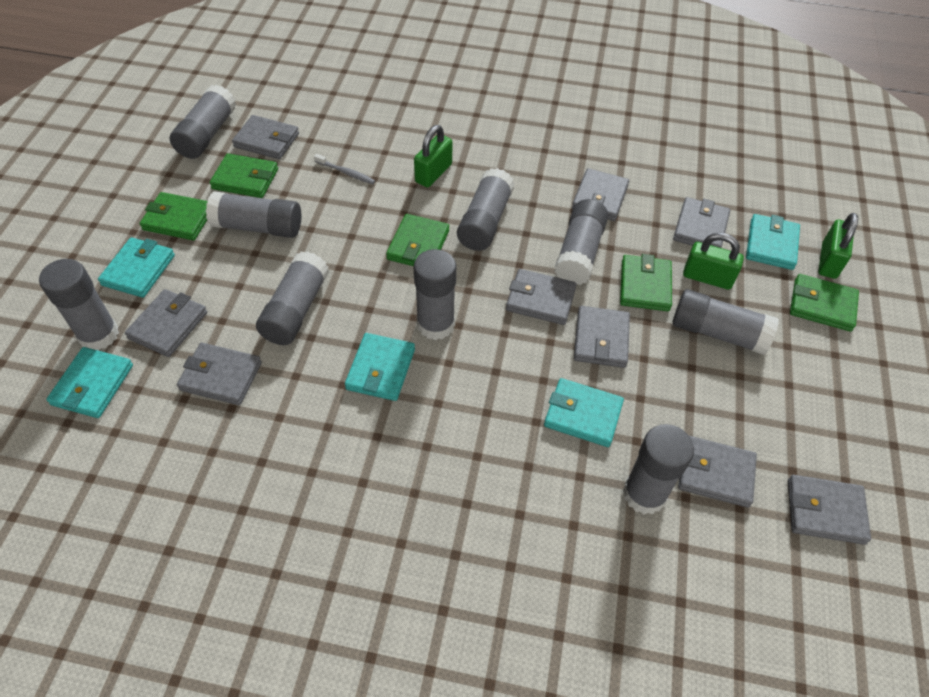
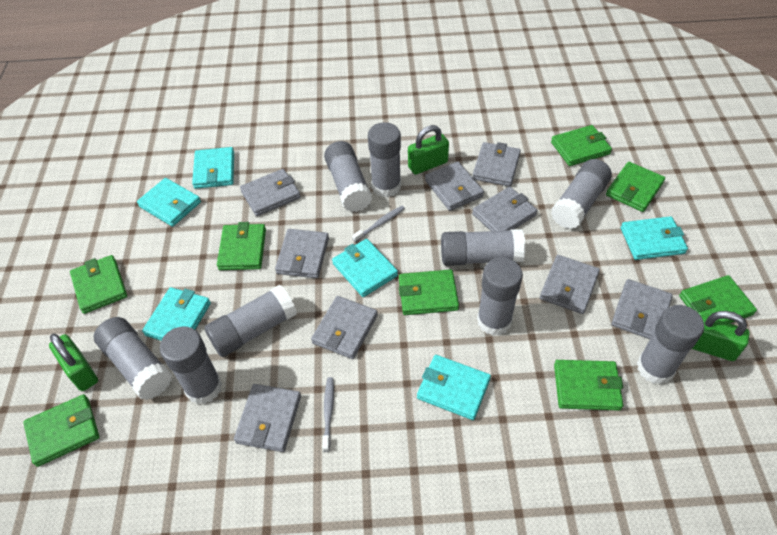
green wallet: [140,192,208,240] [210,153,278,198] [386,214,449,266] [620,254,672,311] [790,274,859,332] = 5 -> [23,394,99,467] [70,255,127,314] [217,222,266,270] [399,269,459,315] [551,125,612,166] [554,360,623,411] [606,162,665,212] [679,275,757,323] = 8
grey toothbrush: [314,154,375,184] = 1 -> [322,377,334,452] [352,206,405,242] = 2
turquoise wallet: [46,347,133,418] [98,237,175,298] [345,333,415,401] [544,378,624,447] [746,214,800,270] = 5 -> [137,178,201,227] [142,287,211,341] [192,147,234,189] [332,239,398,297] [417,355,491,420] [621,216,688,260] = 6

